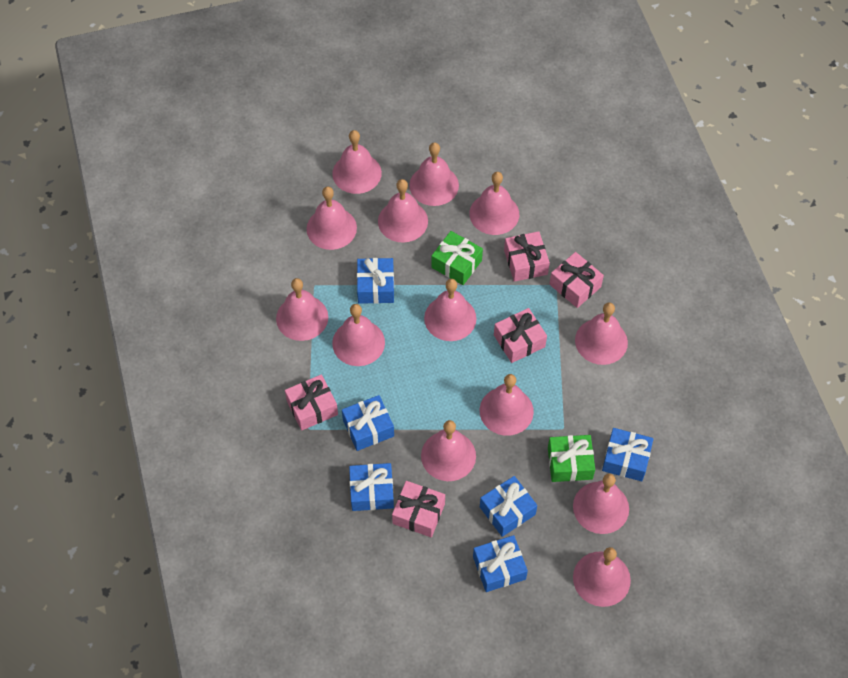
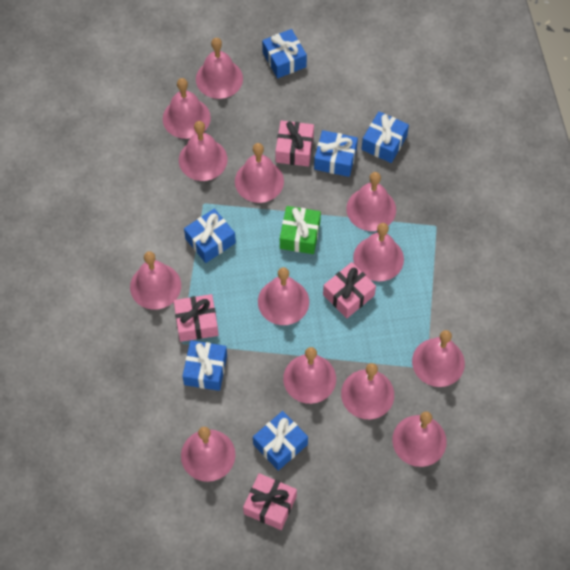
green gift: [431,231,483,285] [548,435,595,482] = 2 -> [280,206,321,254] = 1
pink gift: [285,374,338,431] [392,481,445,537] [494,308,547,363] [504,231,550,282] [549,252,604,308] = 5 -> [174,294,219,342] [243,473,297,530] [275,121,314,167] [323,262,376,318] = 4

